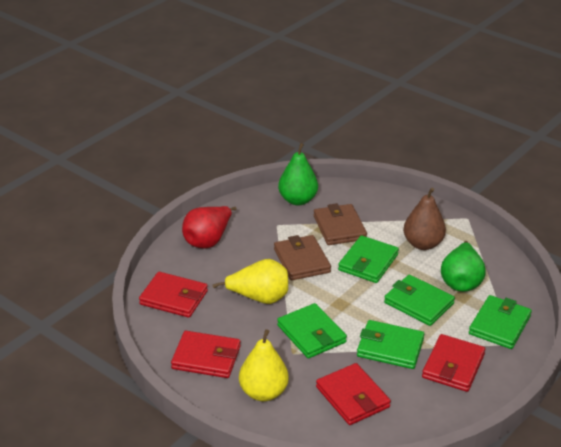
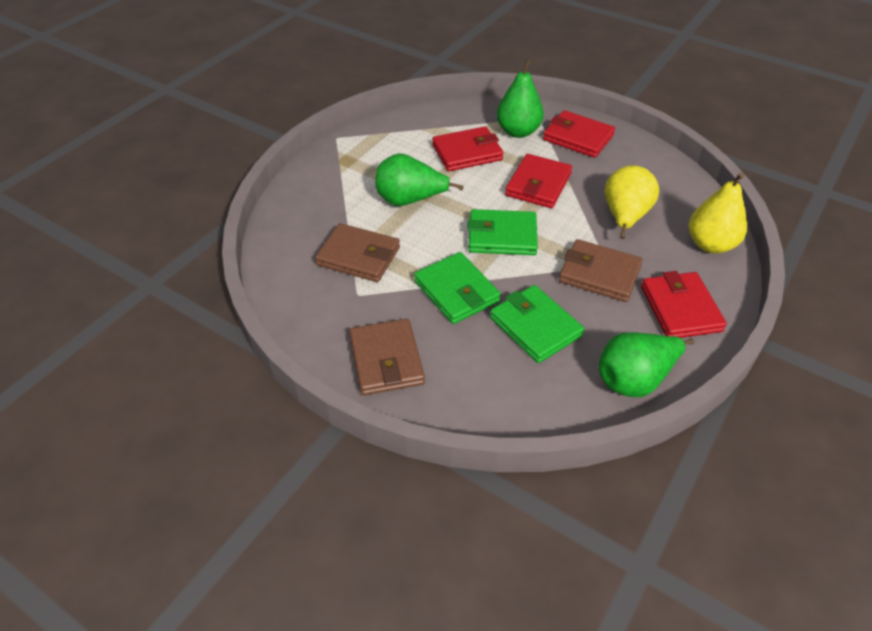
brown pear: [403,188,446,250] = 1 -> none = 0
brown wallet: [274,235,331,280] [314,203,367,245] = 2 -> [315,223,400,282] [349,319,425,395] [559,239,643,302] = 3
green pear: [278,143,318,205] [441,241,486,292] = 2 -> [376,153,464,206] [497,60,544,138] [599,332,695,397] = 3
green wallet: [277,303,347,359] [338,235,399,283] [357,320,424,369] [384,275,455,326] [469,295,532,349] = 5 -> [414,252,501,324] [467,209,538,255] [490,285,584,363] = 3
red pear: [182,206,236,248] = 1 -> none = 0

